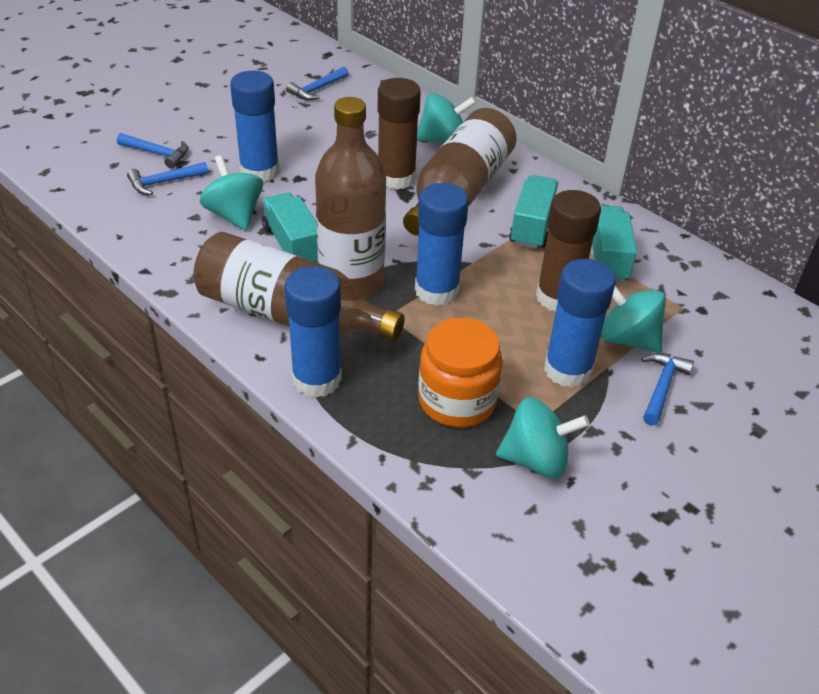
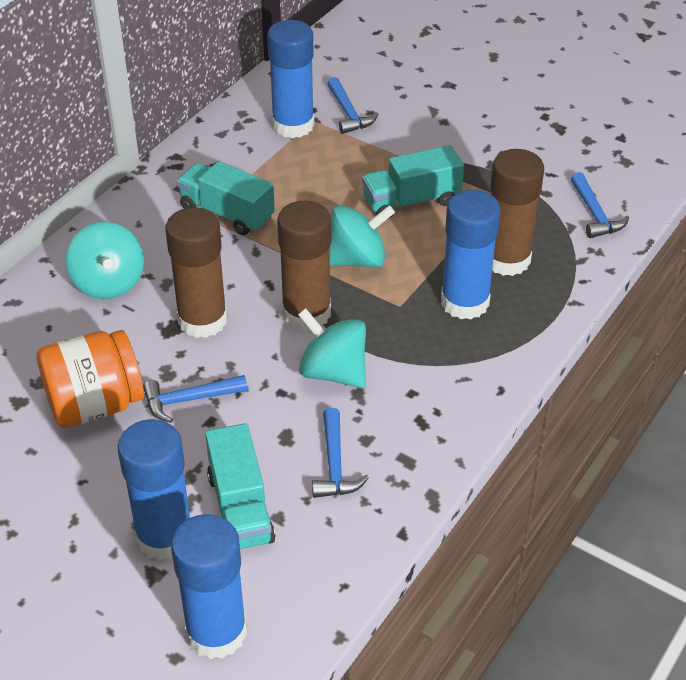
brown bottle: [194,232,405,342] [315,97,386,299] [403,108,517,236] = 3 -> none = 0
brown glue stick: [378,78,421,190] [536,190,601,311] = 2 -> [165,207,227,338] [277,200,331,331] [490,149,544,276] = 3
turquoise spinning top: [200,155,263,231] [417,93,476,143] [496,397,590,478] [601,286,666,353] = 4 -> [66,222,144,299] [298,308,366,388] [330,205,395,268] = 3

